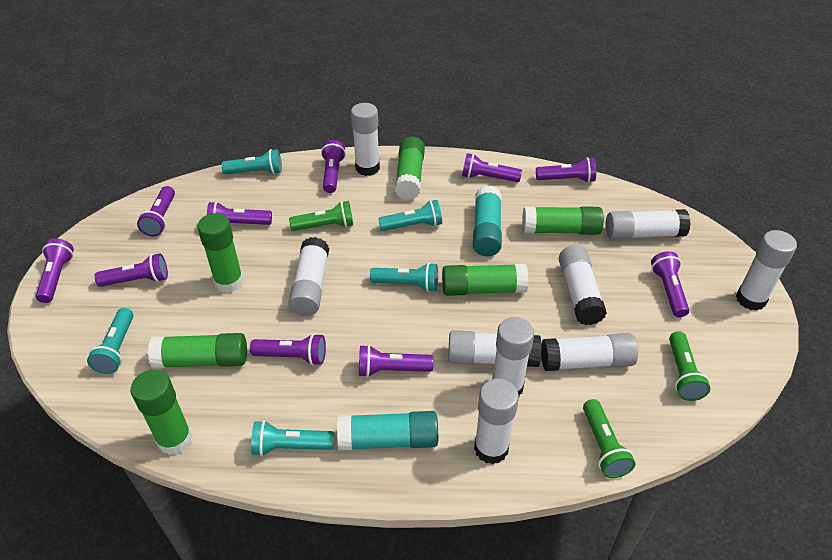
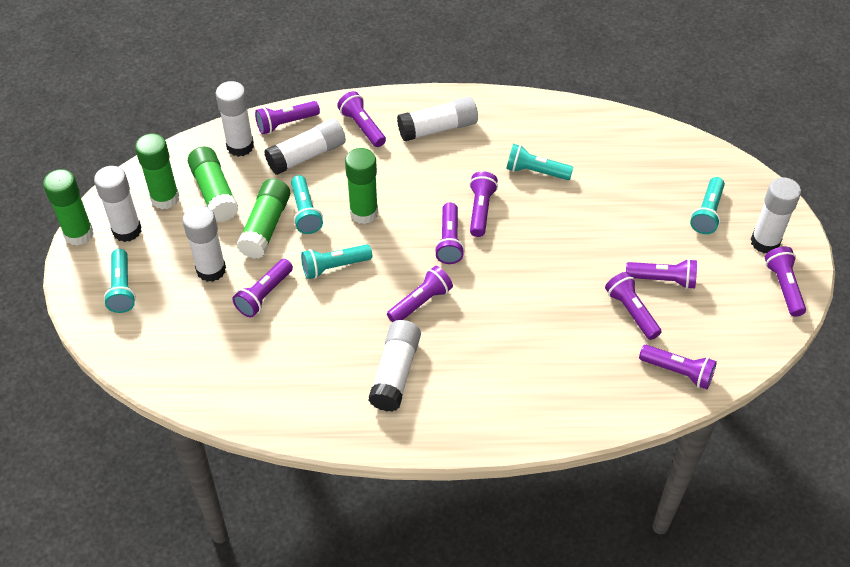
green flashlight: [289,201,353,231] [583,399,636,478] [669,331,710,401] = 3 -> none = 0
green glue stick: [131,370,193,455] [148,333,247,369] [197,213,244,293] [395,136,425,200] [442,264,529,296] [522,207,604,235] = 6 -> [43,169,94,246] [135,133,179,209] [188,146,238,222] [237,179,290,259] [345,148,378,224] = 5
turquoise glue stick: [337,411,438,451] [473,186,502,256] = 2 -> none = 0
white glue stick: [288,237,329,316] [351,103,380,176] [448,330,541,367] [474,379,519,464] [492,317,534,396] [541,333,638,371] [559,245,607,325] [606,209,690,240] [736,230,797,311] = 9 -> [94,166,142,242] [182,205,226,282] [216,81,254,157] [264,118,346,175] [368,320,421,411] [397,97,478,141] [751,177,801,253] = 7

